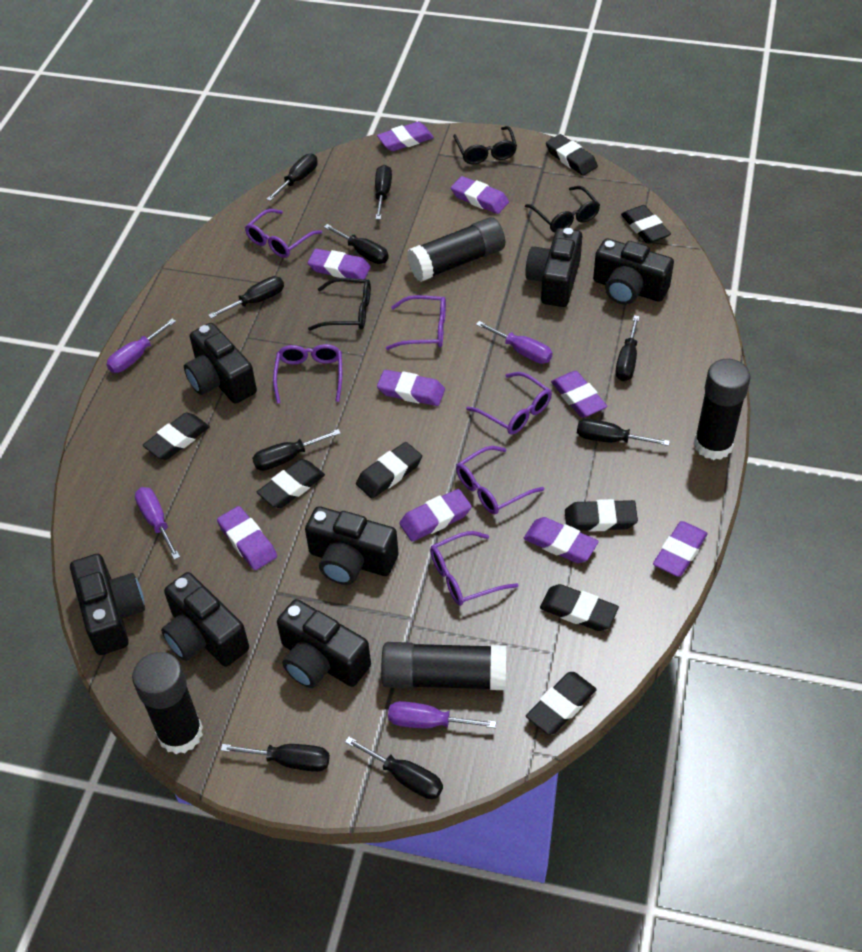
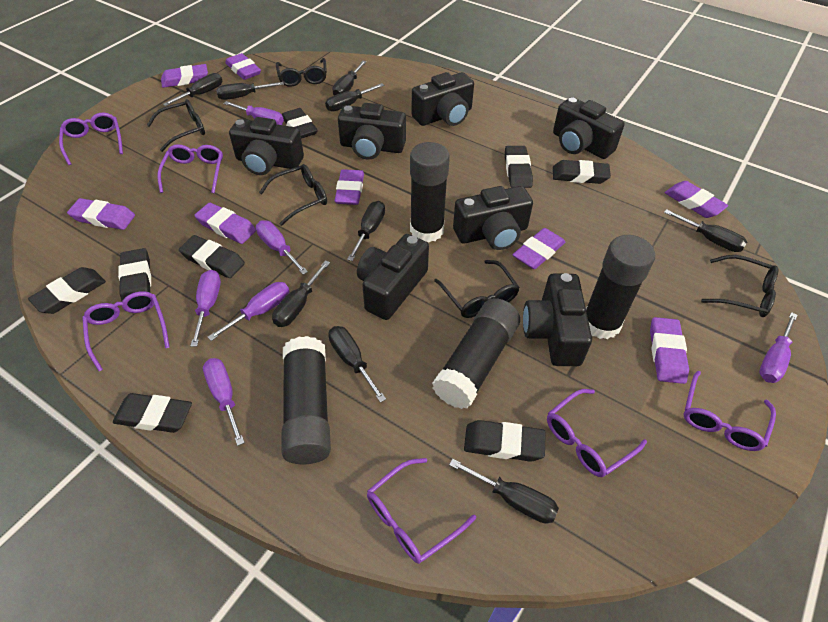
black glasses: [308,278,371,331] [453,126,517,164] [525,186,600,232] = 3 -> [147,99,205,152] [259,164,327,226] [276,58,327,87] [434,260,520,318] [701,255,778,317] = 5
purple eraser: [217,506,277,570] [308,249,371,280] [377,122,434,151] [377,370,445,406] [399,489,472,542] [451,176,509,214] [524,517,599,563] [551,371,607,418] [653,521,708,577] = 9 -> [67,198,135,230] [161,64,208,88] [194,203,256,244] [225,53,261,80] [334,169,364,205] [513,228,565,269] [650,317,689,384] [665,181,728,218] = 8
purple screwdriver: [106,319,176,373] [135,487,180,560] [388,701,496,728] [476,321,552,364] = 4 -> [191,270,221,347] [203,358,245,446] [208,282,290,341] [224,101,284,125] [256,221,308,275] [759,312,797,383] = 6

